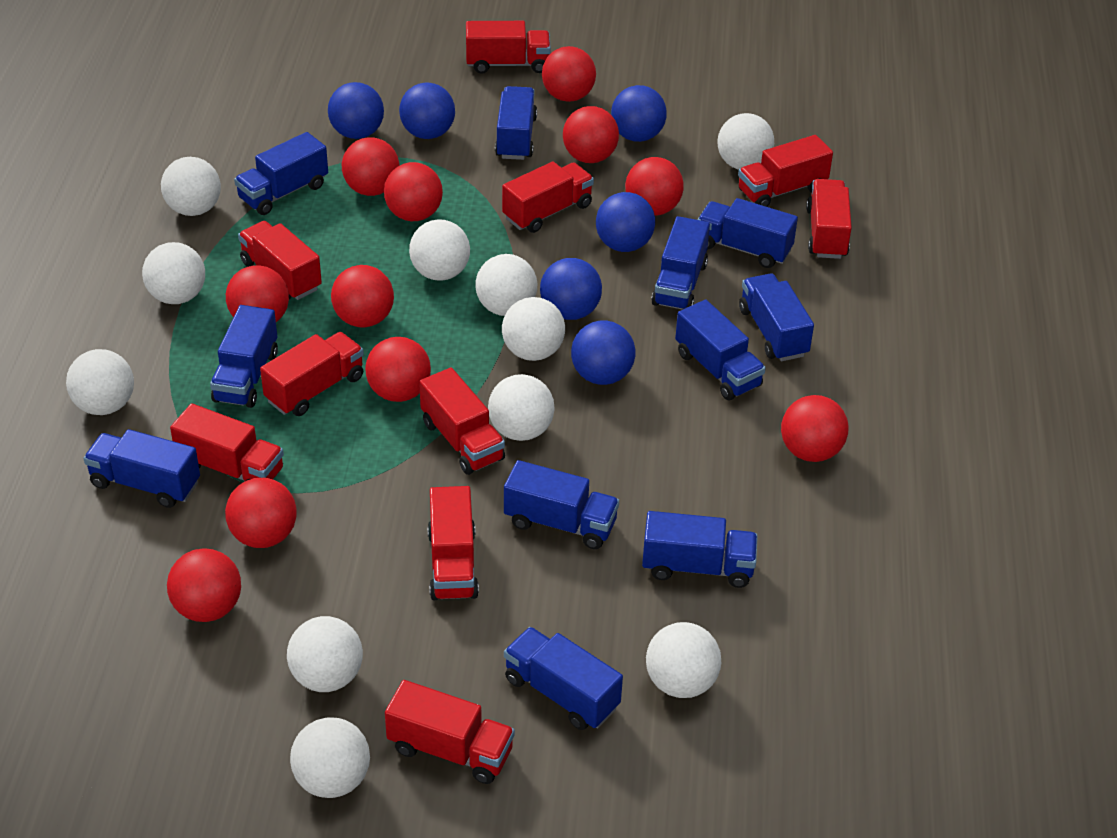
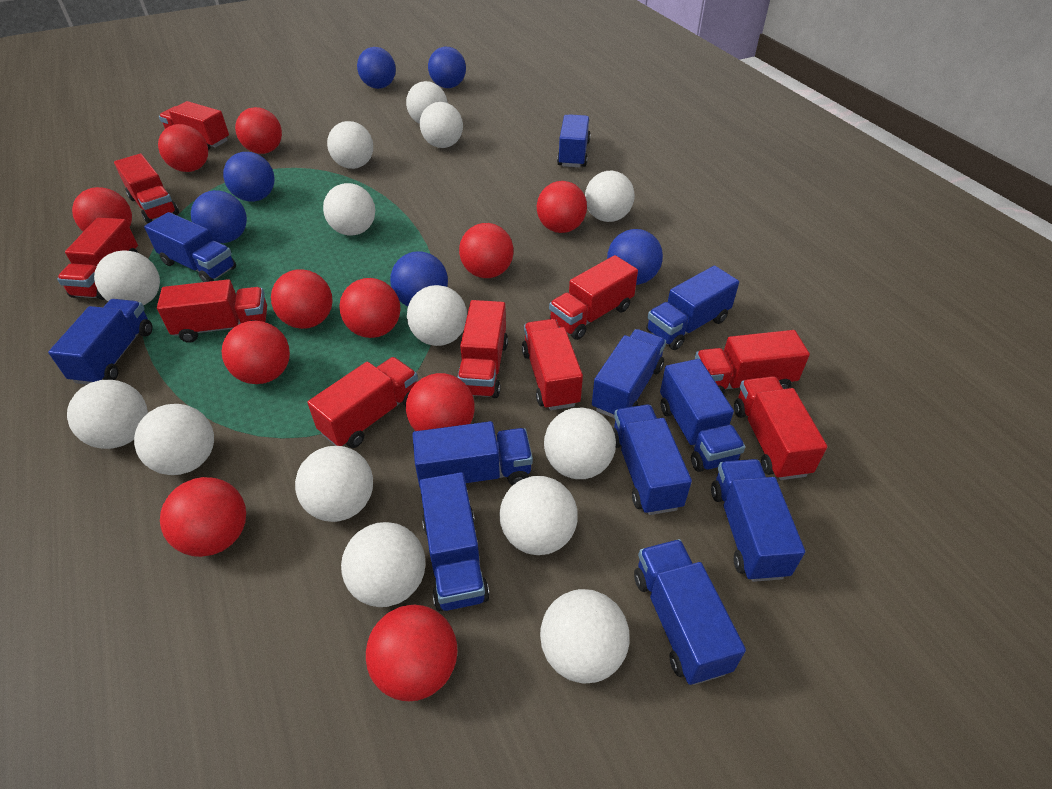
white ball: [66,349,134,415] [142,242,205,304] [161,157,221,216] [287,616,363,692] [290,717,370,798] [409,219,470,281] [475,254,537,316] [488,374,554,441] [502,297,565,361] [646,622,721,698] [717,113,774,170] = 11 -> [67,380,148,449] [94,250,160,305] [134,404,214,475] [295,446,373,522] [323,183,375,235] [327,121,373,169] [341,522,425,607] [406,81,448,124] [407,285,467,346] [420,102,463,148] [499,476,578,555] [540,589,629,684] [544,407,616,479] [585,171,635,222] = 14

